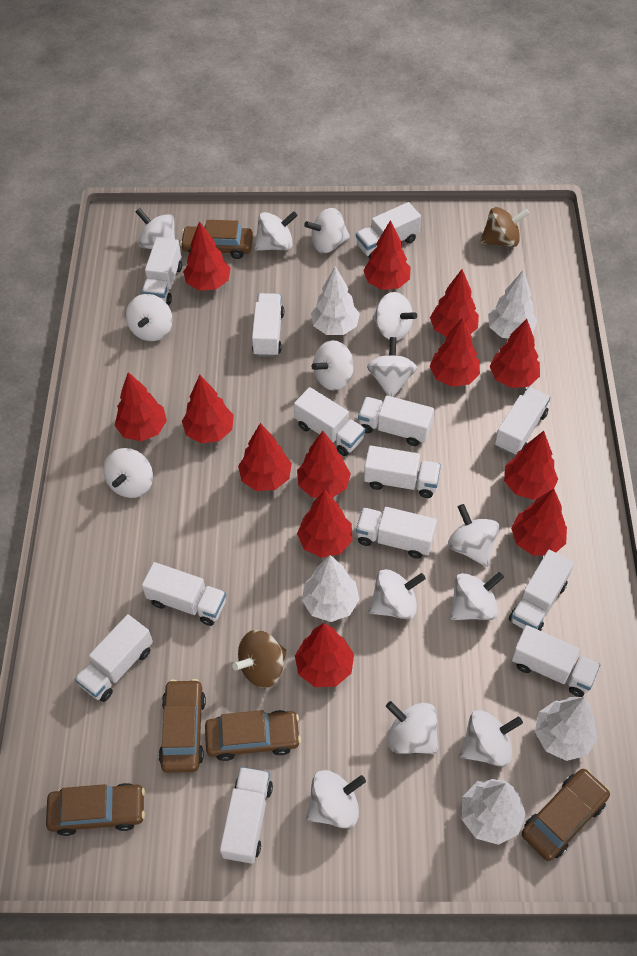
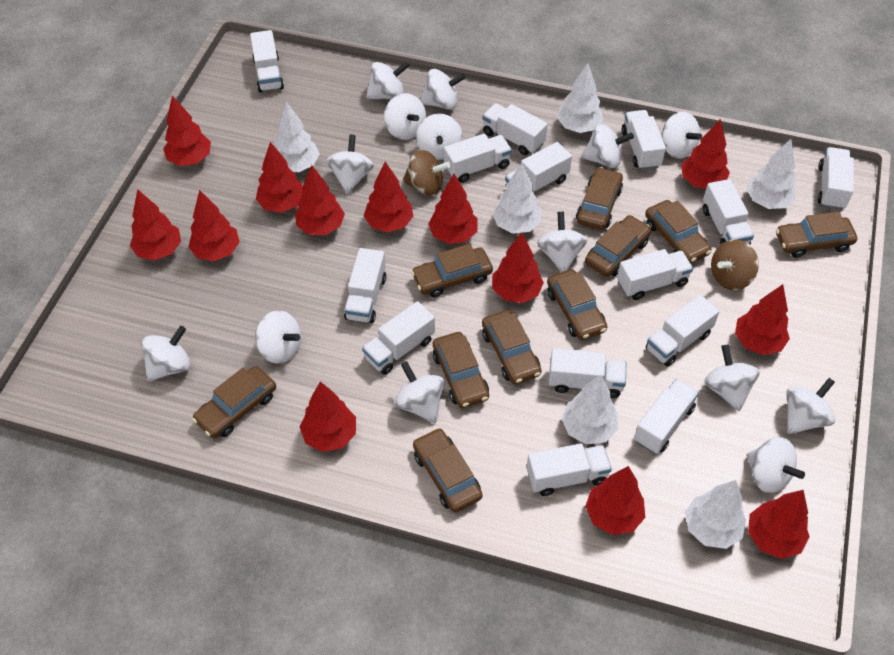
brown car: [46,783,145,836] [159,679,206,773] [180,220,253,259] [205,710,301,761] [521,769,610,861] = 5 -> [192,366,276,438] [411,244,493,297] [413,428,483,513] [432,332,489,408] [482,310,542,384] [547,269,607,340] [576,167,623,230] [585,215,651,277] [645,200,712,264] [776,212,857,258] = 10
white tree: [302,555,360,622] [311,266,360,335] [462,779,526,845] [488,270,537,339] [535,697,598,761] = 5 -> [274,102,320,172] [492,163,541,234] [557,63,604,133] [561,374,618,445] [685,480,746,549] [746,139,796,209] = 6
white truck: [75,614,153,702] [142,237,182,305] [142,562,226,626] [220,767,273,864] [252,293,284,357] [294,387,365,456] [356,202,421,259] [356,507,437,559] [358,396,434,446] [364,445,441,498] [495,387,551,456] [509,550,574,631] [511,625,600,697] = 13 -> [250,30,284,93] [344,248,386,323] [362,301,435,375] [444,133,512,183] [482,103,548,155] [505,142,572,192] [526,444,612,496] [549,348,626,398] [617,249,693,300] [622,110,666,170] [634,379,699,454] [646,295,720,367] [703,179,754,245] [817,147,854,210] = 14

